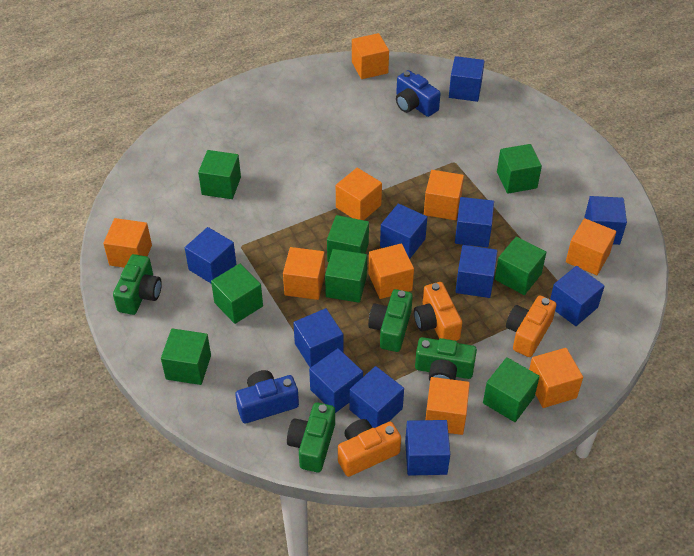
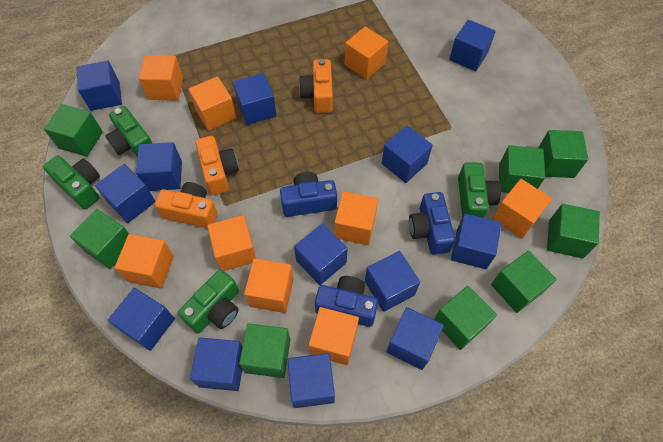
blue camera: [235,370,299,423] [396,70,441,117] = 2 -> [280,172,337,217] [315,276,378,327] [409,192,455,255] = 3
blue cube: [185,227,236,283] [293,308,344,368] [309,348,363,413] [349,366,404,428] [380,203,427,259] [405,420,450,476] [449,56,485,102] [455,197,494,247] [455,245,497,298] [550,266,605,326] [584,196,627,245] = 11 -> [76,61,122,111] [95,164,155,223] [107,288,175,351] [136,142,182,191] [190,337,242,391] [233,73,276,125] [287,353,335,408] [294,224,348,285] [365,251,420,312] [382,126,433,183] [386,307,444,370] [449,20,496,71] [451,213,501,269] = 13

